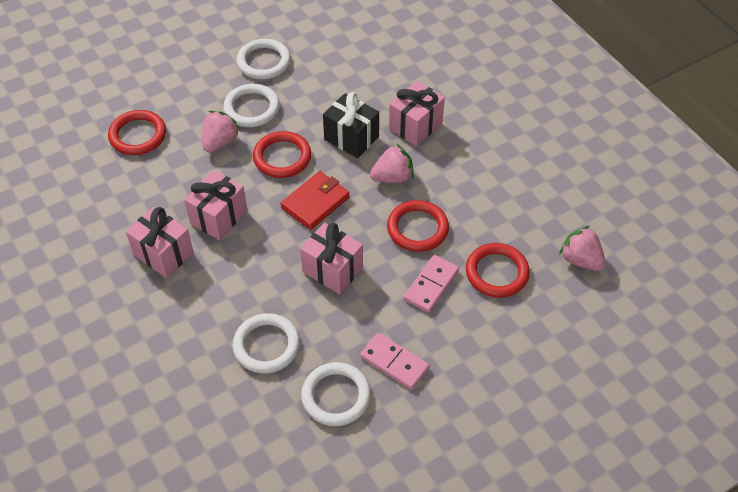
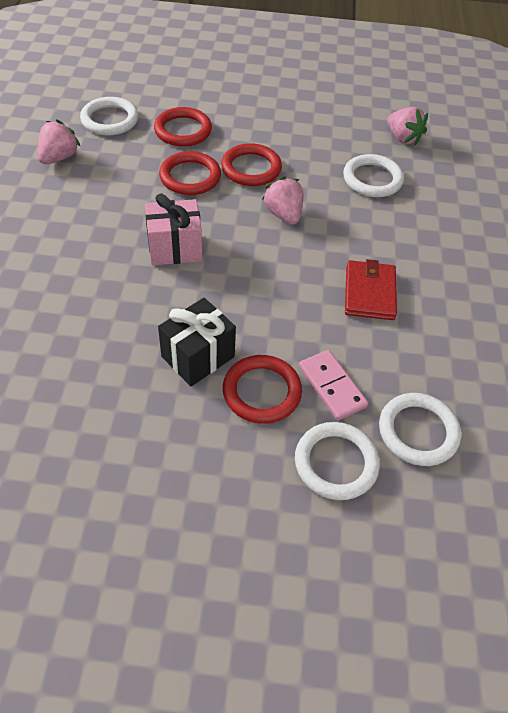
pink domino: [360,333,429,390] [404,255,459,313] = 2 -> [299,350,368,421] = 1
pink gift: [126,207,194,278] [184,170,247,240] [300,222,363,294] [389,81,445,146] = 4 -> [145,194,202,265] = 1

